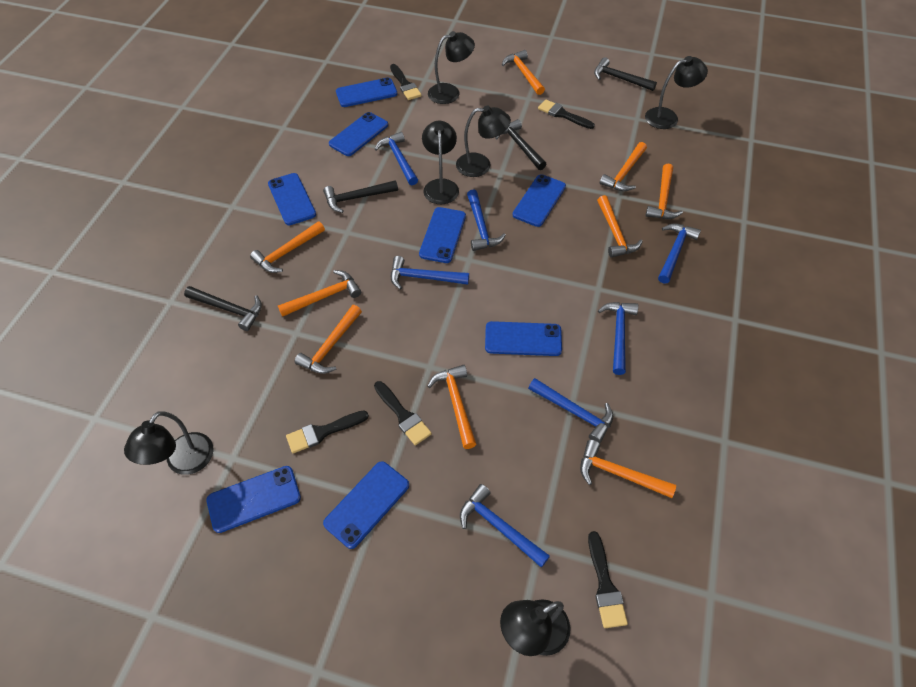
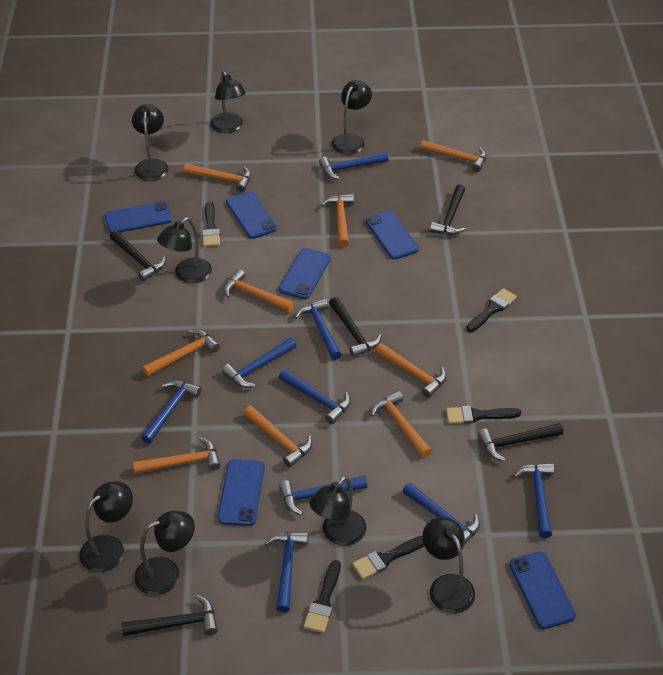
black hammer: [184,286,262,331] [323,180,398,213] [495,119,547,170] [594,57,657,91] = 4 -> [110,231,166,281] [121,595,218,636] [329,297,382,357] [430,185,466,235] [478,423,563,461] = 5
black lamp: [124,411,214,475] [422,121,459,204] [428,31,475,104] [456,106,511,177] [500,599,570,656] [645,56,708,129] = 6 -> [79,481,133,572] [132,104,169,181] [134,511,195,595] [157,217,212,283] [211,71,246,133] [310,476,366,546] [332,80,372,154] [422,517,475,613] = 8
blue hammer: [375,132,418,185] [391,256,469,290] [460,484,550,568] [467,190,506,251] [528,378,613,443] [598,302,638,375] [658,224,701,284] = 7 -> [141,380,201,444] [222,338,297,388] [265,532,308,613] [279,369,351,424] [279,476,367,515] [295,298,342,360] [319,152,389,180] [403,483,480,545] [513,463,554,538] = 9
blue phone: [207,466,301,533] [268,173,316,225] [323,461,409,549] [329,112,388,156] [336,77,397,107] [419,207,466,263] [485,321,562,356] [513,174,566,227] = 8 -> [105,201,172,233] [218,459,265,526] [226,192,277,239] [279,248,331,299] [365,211,419,259] [509,552,576,629] = 6

